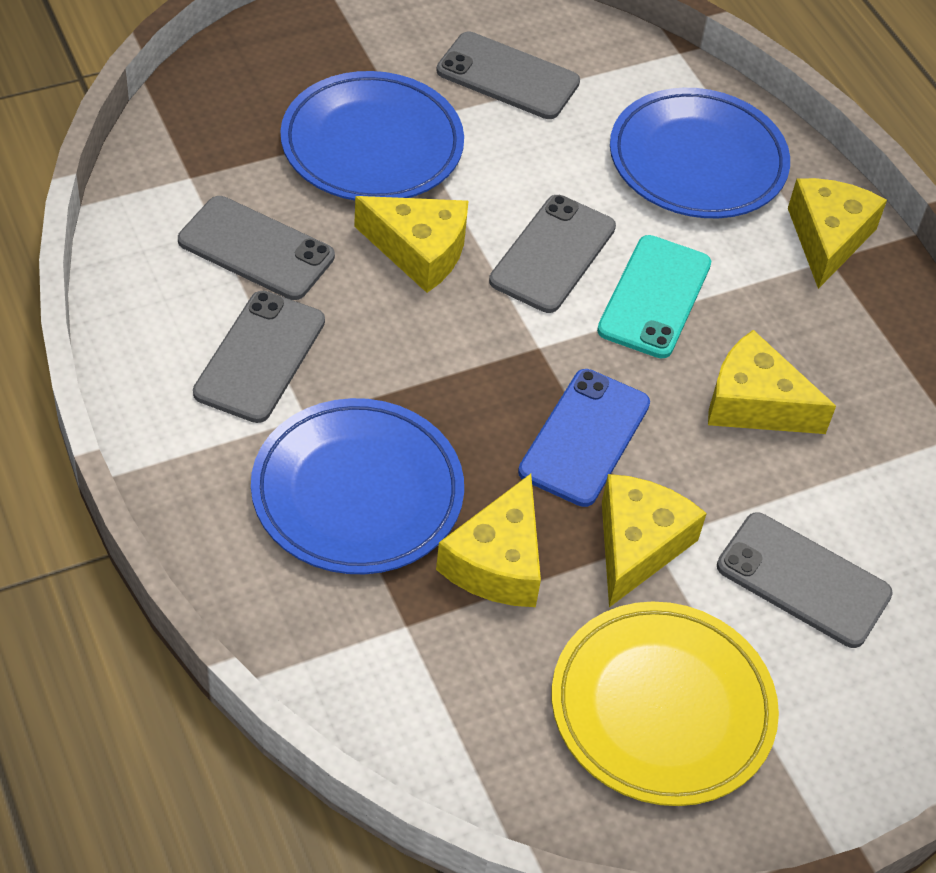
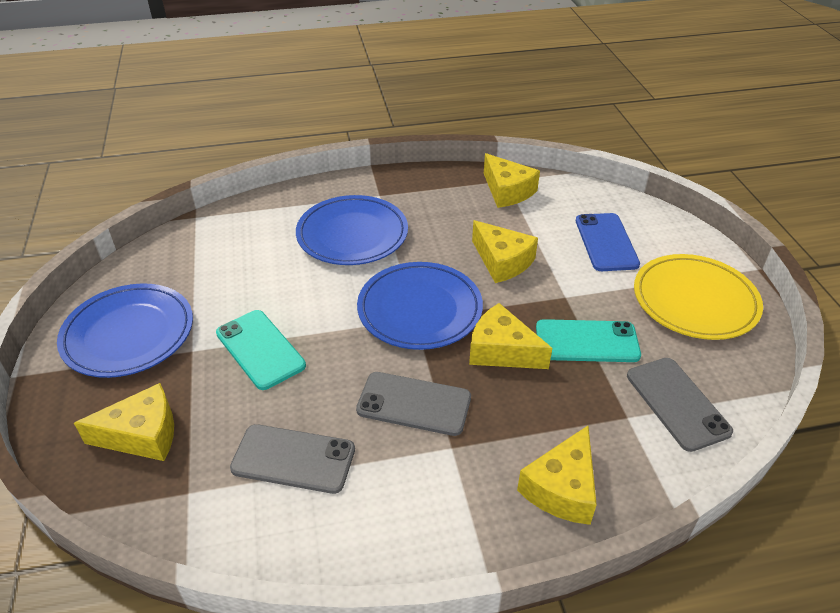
grey phone: [178,196,335,300] [193,291,325,423] [436,32,580,119] [489,195,616,313] [717,512,893,648] = 5 -> [230,424,355,494] [356,372,471,436] [627,358,733,452] = 3
turquoise phone: [597,235,711,359] = 1 -> [216,310,306,390] [536,319,641,362] = 2

